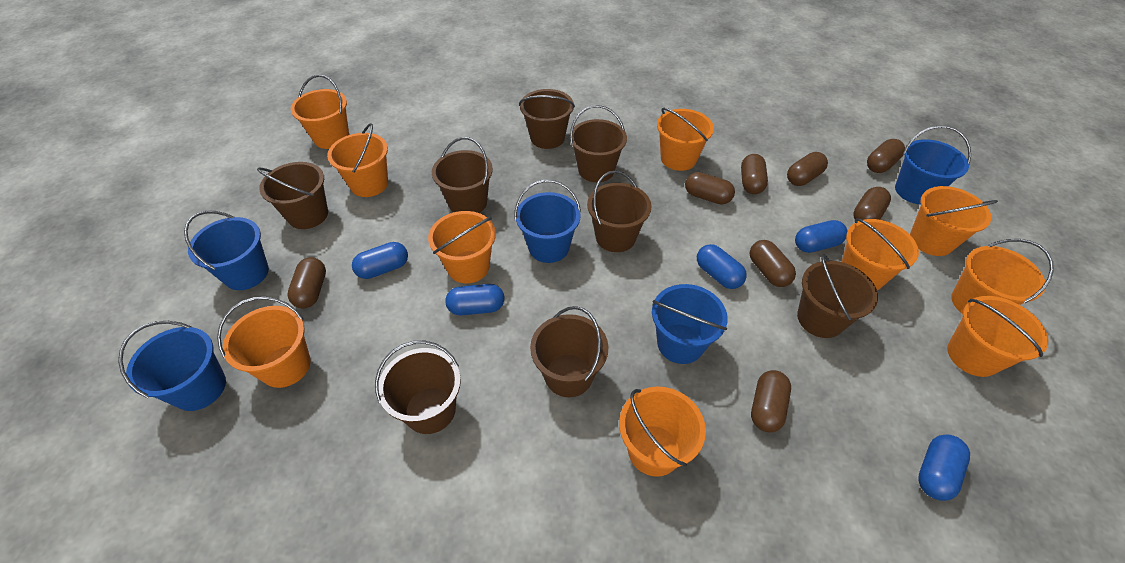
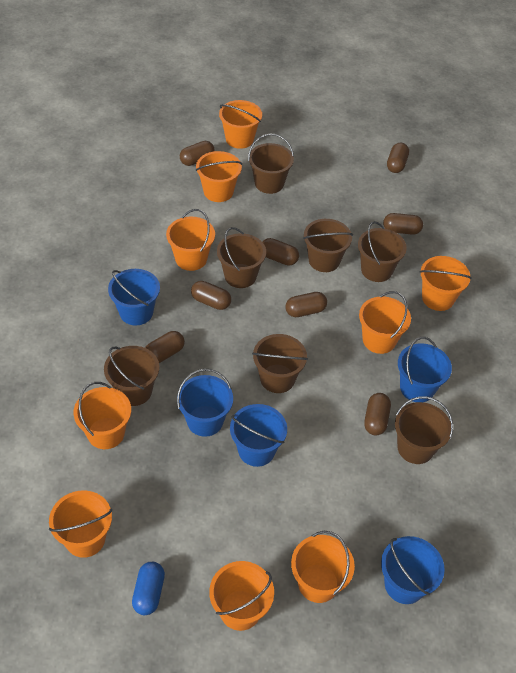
blue capsule: [352,242,408,279] [445,284,504,315] [697,244,747,289] [795,220,847,253] [918,435,970,501] = 5 -> [132,562,165,615] = 1
brown bucket: [257,162,328,229] [375,341,461,434] [432,137,493,213] [519,89,575,149] [530,306,608,397] [570,105,627,182] [587,171,652,252] [797,254,878,338] = 8 -> [104,346,159,406] [217,227,266,288] [248,133,294,194] [252,334,308,393] [303,219,353,272] [358,221,407,282] [395,396,453,464] = 7
orange bucket: [217,296,311,388] [291,75,349,149] [327,123,388,197] [428,211,496,283] [619,387,706,477] [657,108,714,171] [841,218,919,290] [910,186,998,256] [947,296,1048,377] [951,239,1054,314] = 10 -> [49,490,112,558] [73,382,131,449] [166,209,215,271] [196,151,242,202] [209,561,274,631] [219,100,262,149] [291,531,355,603] [359,291,411,354] [420,256,472,311] = 9

